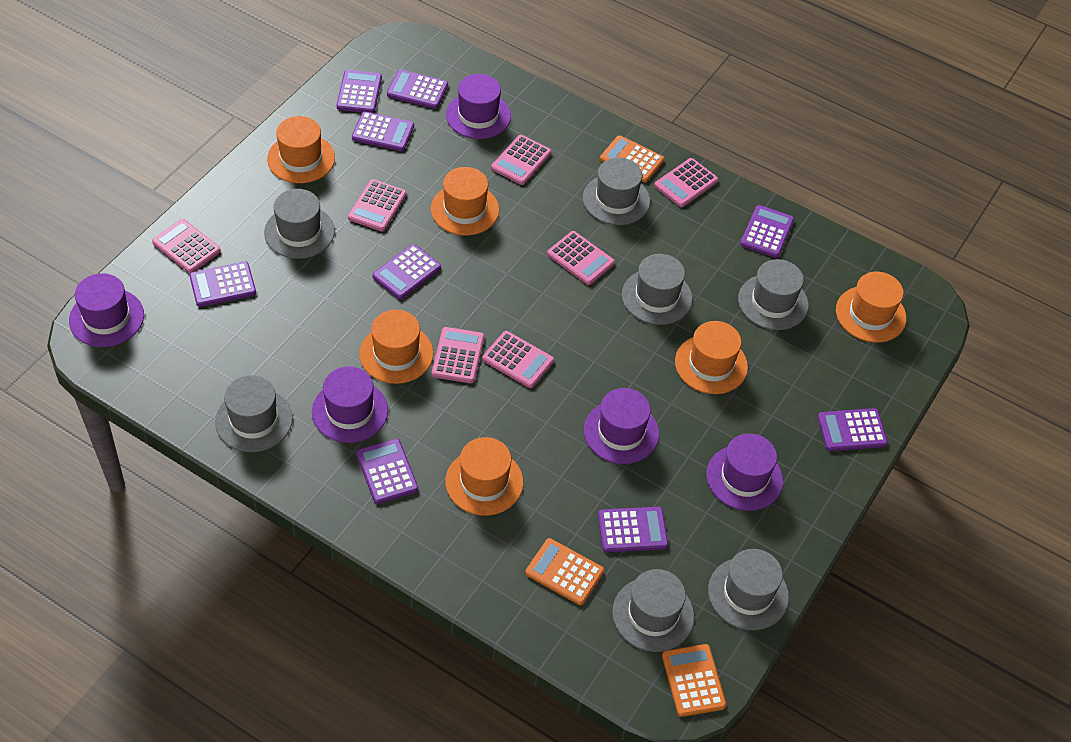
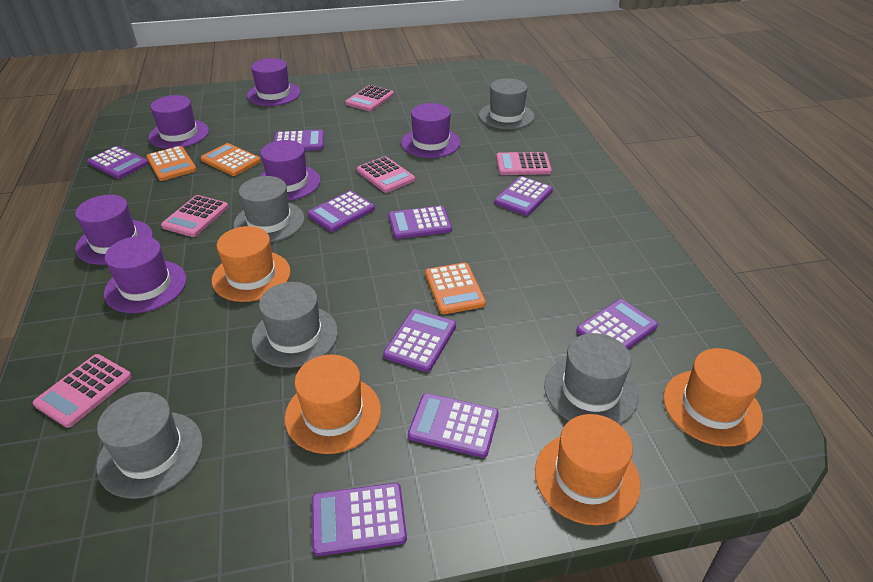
grey hat: [215,375,293,452] [264,189,335,259] [583,157,650,225] [612,569,694,652] [622,254,692,325] [708,549,789,630] [738,259,809,330] = 7 -> [96,392,203,499] [233,176,305,242] [252,282,338,368] [479,78,535,129] [544,333,638,425] = 5
orange hat: [267,116,335,183] [359,310,434,384] [431,167,499,235] [445,437,523,516] [675,321,748,394] [836,272,906,343] = 6 -> [212,226,291,302] [285,354,381,454] [535,414,641,525] [663,348,763,447] = 4
pink calculator: [152,219,221,273] [348,179,407,232] [432,327,484,383] [482,331,554,388] [491,135,551,185] [547,231,615,285] [654,158,718,207] = 7 -> [33,354,132,428] [161,195,229,237] [345,85,394,111] [357,156,415,193] [496,152,552,175] = 5
purple hat: [69,273,144,347] [312,366,388,443] [446,74,511,139] [584,388,659,464] [706,433,783,511] = 5 -> [75,195,153,265] [104,236,187,313] [148,95,209,149] [247,58,300,106] [259,140,321,201] [401,103,461,158] = 6

